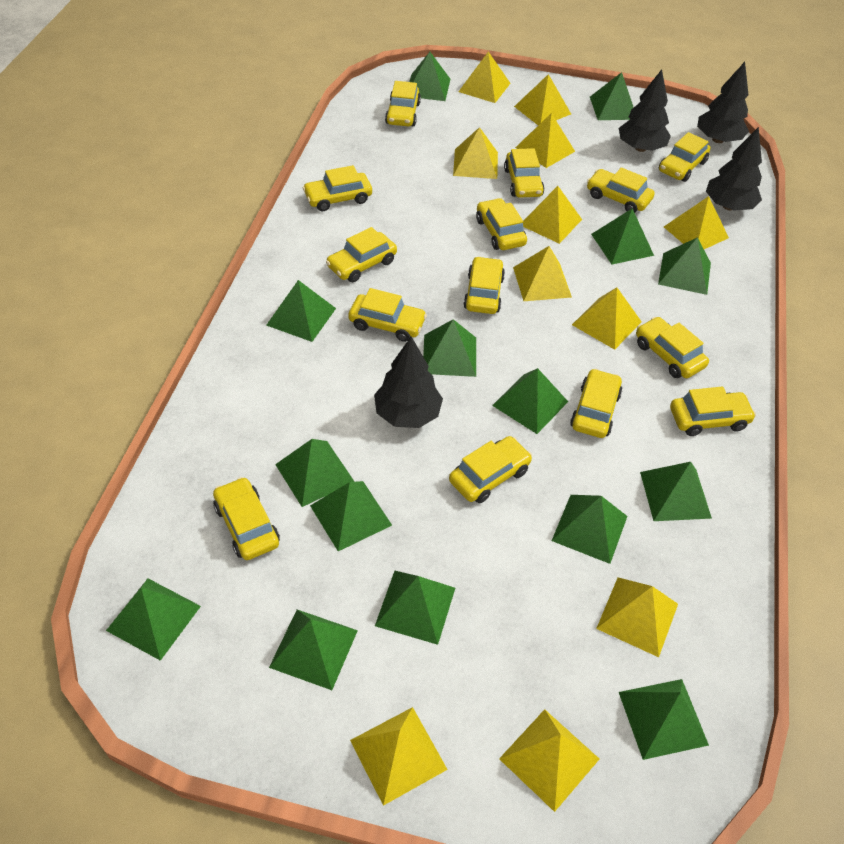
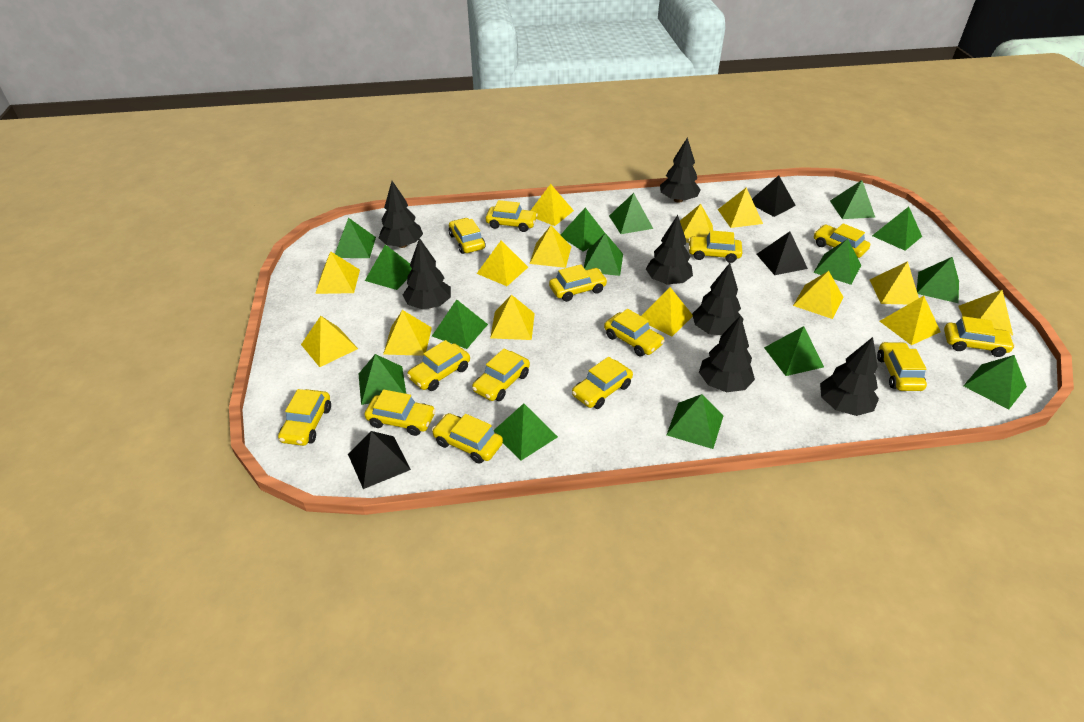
black pyramid: none = 0 -> [348,431,411,489] [752,175,796,217] [756,232,808,275] = 3
black tree: [374,336,443,428] [619,69,671,152] [697,62,749,143] [706,127,762,210] = 4 -> [379,181,423,248] [403,238,451,309] [646,215,693,285] [660,137,701,203] [692,263,743,335] [699,315,755,392] [820,337,879,416] = 7
yellow pyramid: [350,707,448,806] [453,127,498,179] [458,52,511,103] [499,709,599,812] [513,246,572,301] [514,74,571,125] [515,113,575,168] [523,186,582,244] [572,287,642,350] [596,577,678,657] [664,196,729,249] = 11 -> [301,316,358,367] [315,251,360,294] [383,310,432,356] [477,240,528,286] [490,295,535,340] [529,225,572,268] [530,184,574,226] [641,287,693,337] [680,204,713,243] [718,187,763,228] [793,271,844,319] [870,261,919,304] [880,296,941,345] [958,290,1013,336] = 14

